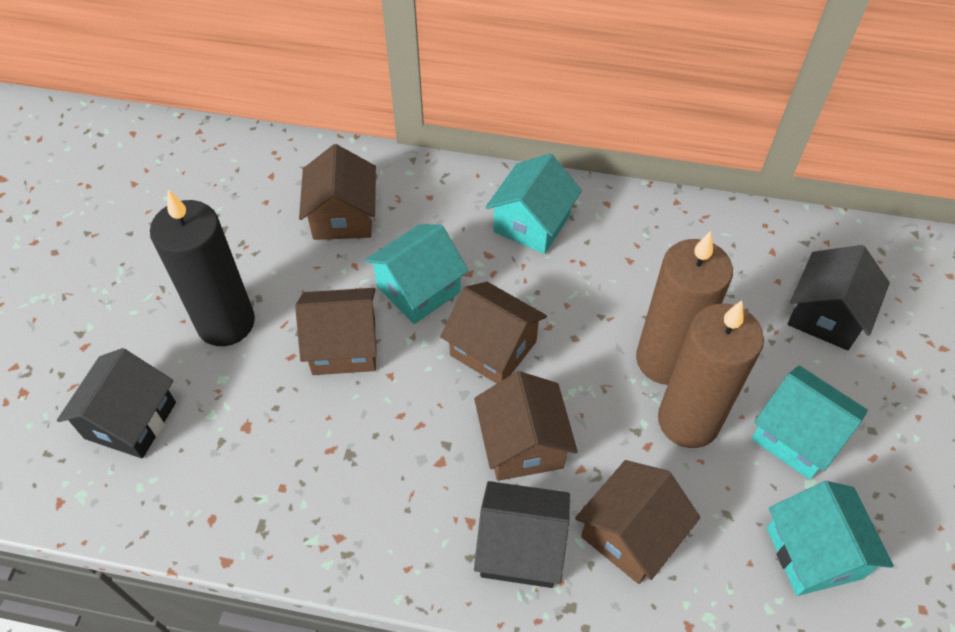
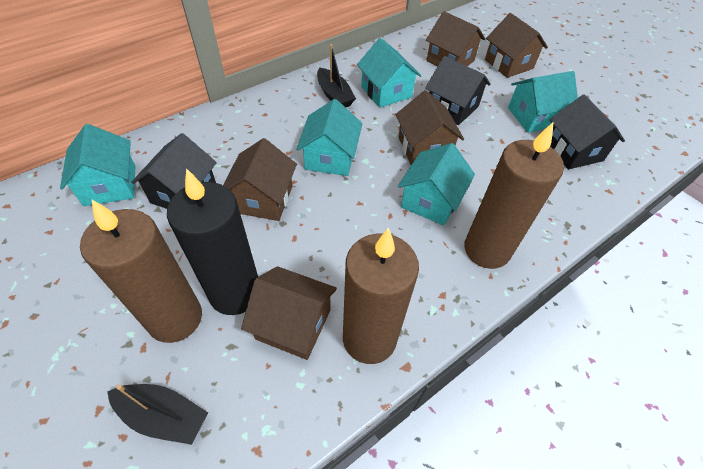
black boat: none = 0 -> [107,384,208,445] [317,44,356,108] = 2
brown candle: [636,231,733,385] [658,300,764,448] = 2 -> [80,200,202,343] [343,228,419,364] [464,122,564,269] = 3
turquoise house: [365,224,468,324] [485,154,582,254] [752,366,868,480] [767,481,894,596] = 4 -> [60,124,135,206] [296,99,362,176] [357,38,422,108] [398,143,475,226] [508,71,578,133] = 5

